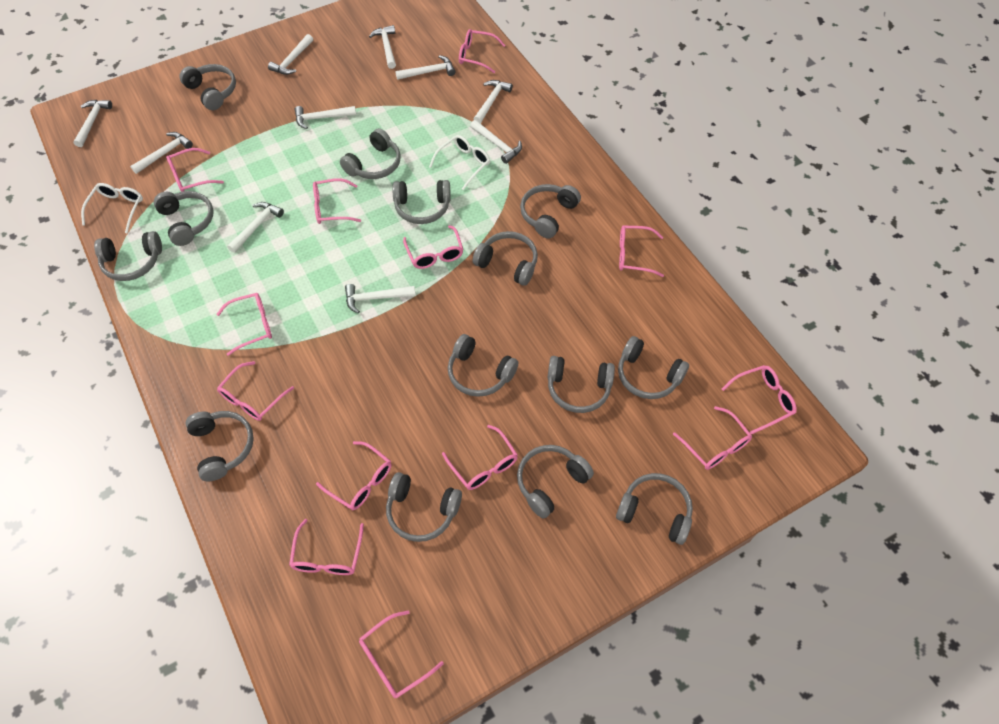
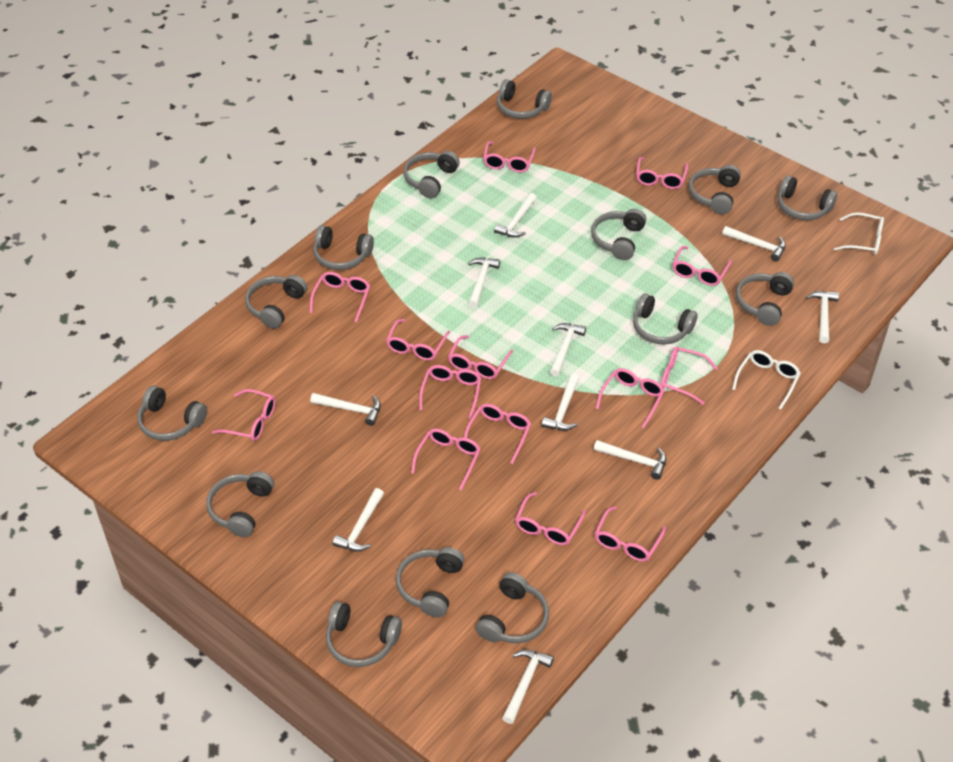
pink glasses: [166,148,224,192] [216,293,272,356] [217,361,294,421] [289,519,364,575] [313,178,361,224] [316,441,391,510] [359,611,444,698] [403,225,463,269] [442,425,518,490] [459,29,505,73] [619,225,664,277] [673,406,752,470] [722,365,796,434] = 13 -> [212,389,276,441] [310,272,370,322] [386,319,450,361] [411,429,481,490] [419,365,481,418] [448,335,513,379] [464,404,531,464] [483,142,536,173] [515,492,586,545] [595,506,666,562] [596,368,664,428] [636,157,688,189] [661,347,718,405] [672,246,732,286] = 14

